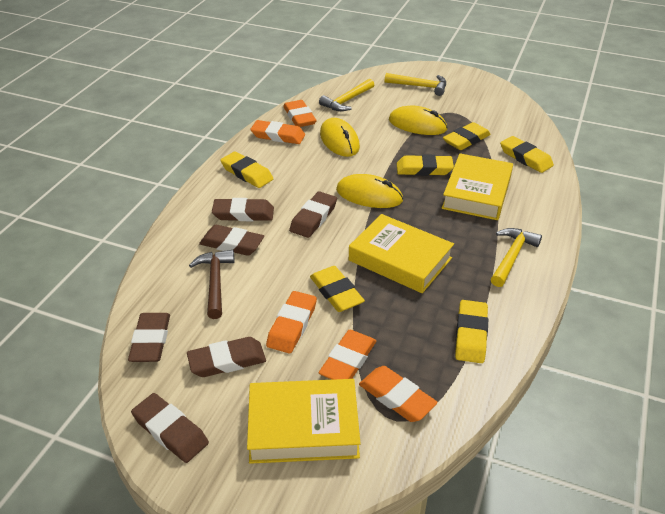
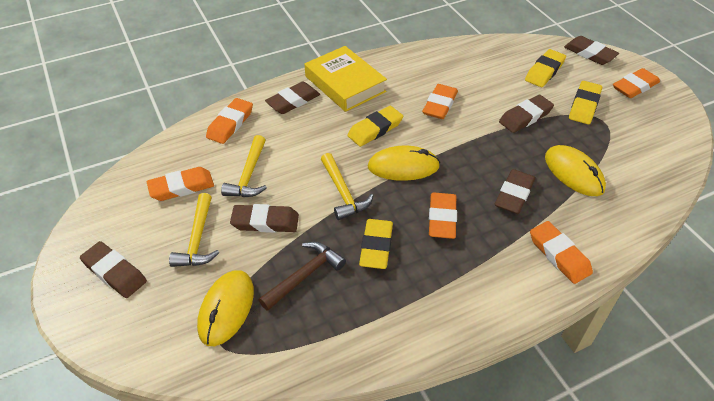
orange eraser: [250,120,305,144] [266,291,317,353] [283,100,317,127] [319,330,376,380] [359,366,437,422] = 5 -> [147,167,214,201] [206,98,253,144] [422,84,458,119] [429,192,457,239] [530,221,593,284] [613,68,660,98] = 6
yellow book: [247,379,361,464] [349,214,454,293] [442,153,513,220] = 3 -> [304,46,387,112] = 1
yellow eraser: [220,152,273,188] [310,266,365,312] [397,155,454,176] [443,122,491,150] [455,300,488,363] [500,136,554,173] = 6 -> [347,106,403,147] [359,219,393,269] [525,49,566,87] [569,81,602,124] = 4

